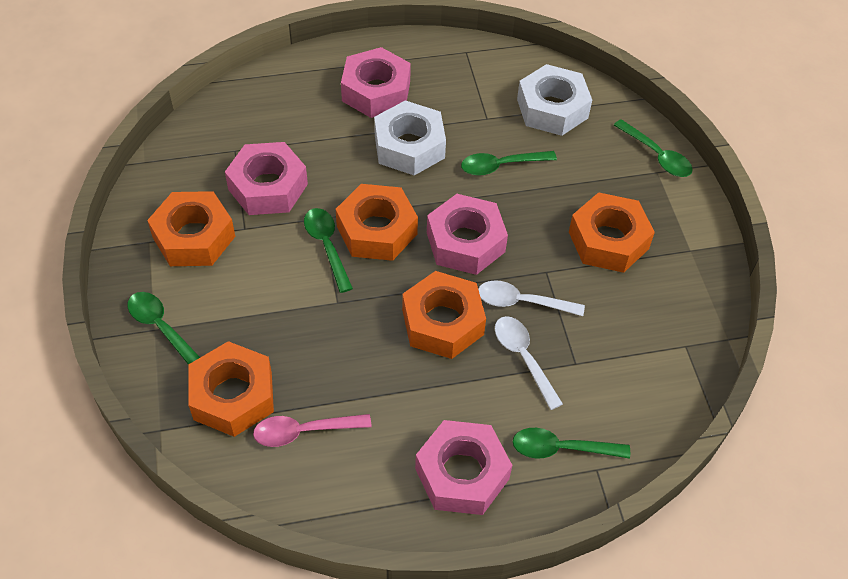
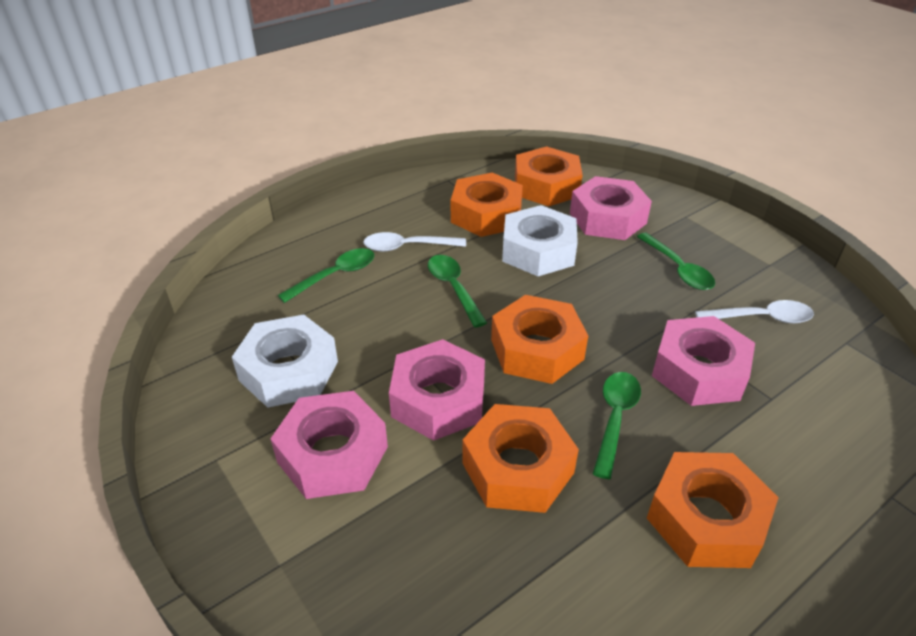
green spoon: [127,292,200,364] [304,208,353,293] [461,151,557,176] [513,428,630,459] [614,119,692,177] = 5 -> [277,248,374,303] [428,255,487,328] [593,372,641,479] [637,233,715,290] = 4
pink spoon: [253,414,372,447] = 1 -> none = 0

